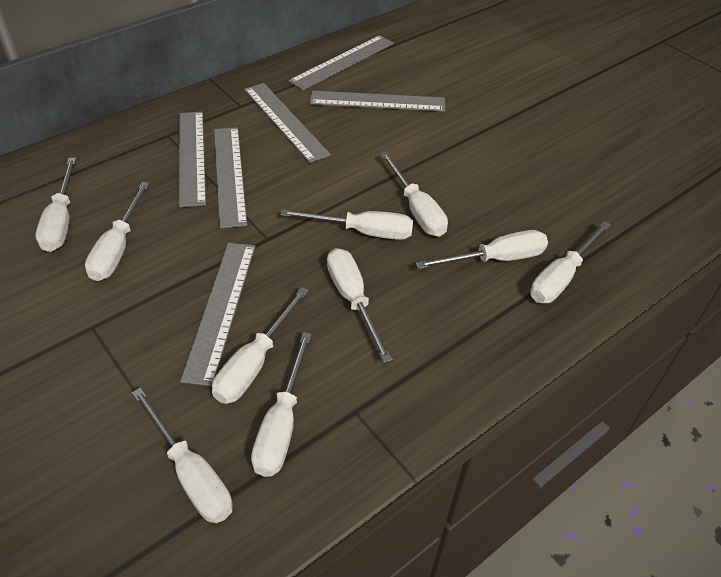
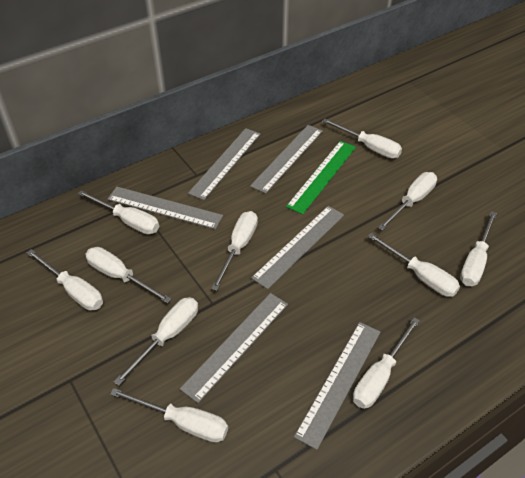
green ruler: none = 0 -> [286,141,356,214] = 1
white screwdriver: [36,158,76,252] [85,182,150,281] [132,387,233,523] [212,287,309,404] [251,332,312,477] [281,209,413,240] [327,248,392,363] [381,152,448,237] [416,230,548,269] [530,221,611,303] = 10 -> [26,249,103,311] [77,190,159,235] [85,247,172,304] [110,388,228,443] [114,297,198,386] [211,211,258,291] [322,119,402,159] [353,317,420,409] [367,233,460,297] [378,172,437,231] [460,211,497,286] = 11

